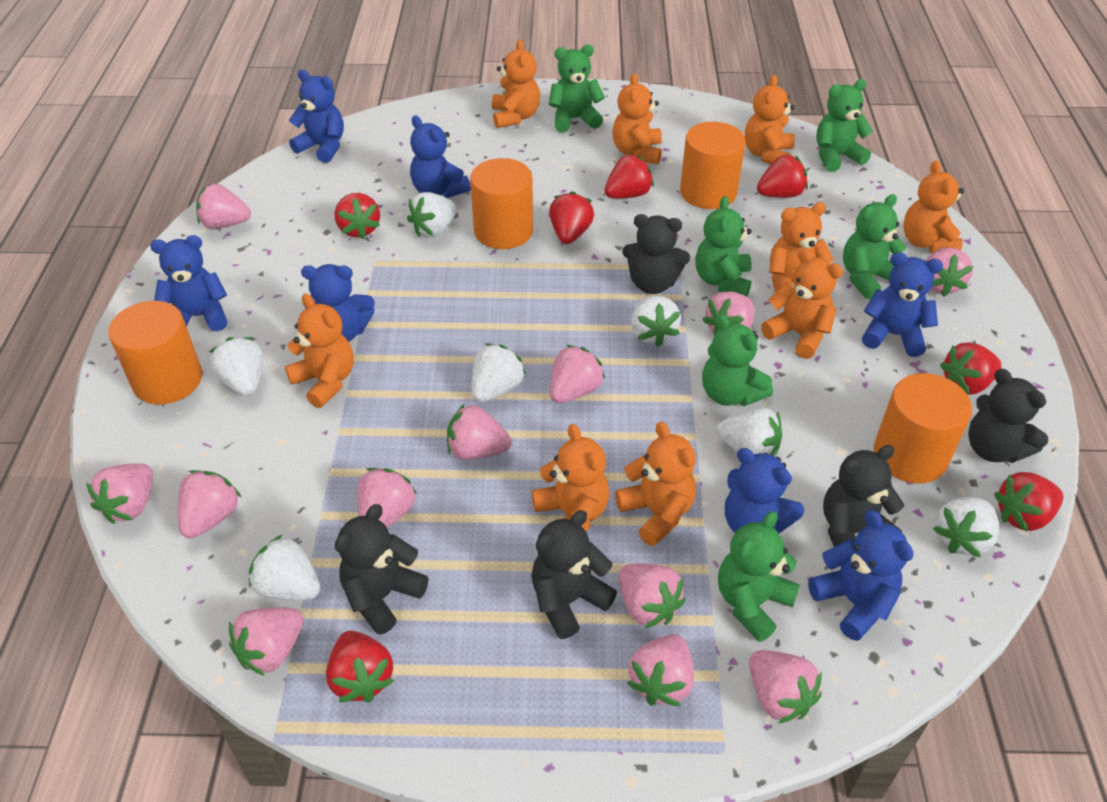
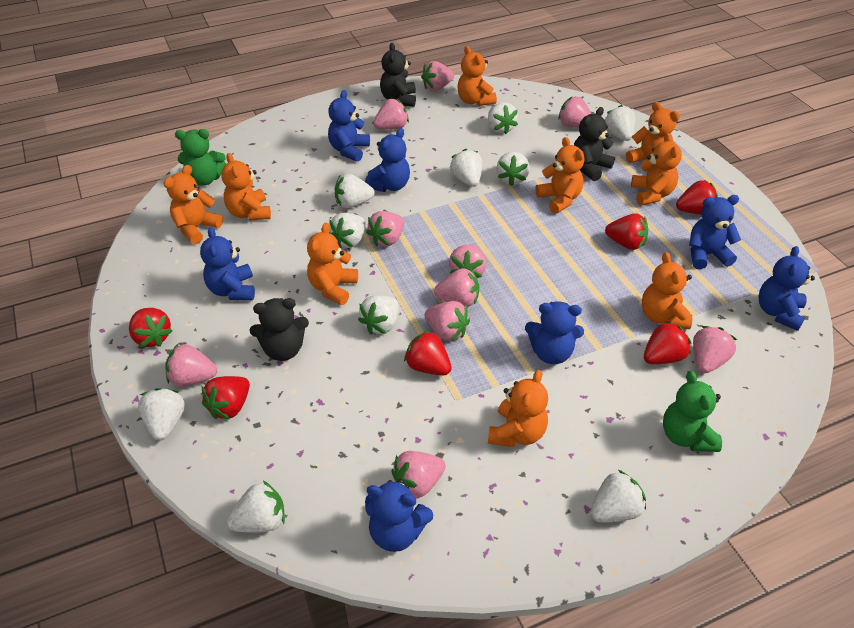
black teddy bear: [335,504,429,635] [531,510,617,639] [622,214,690,294] [823,445,904,547] [968,369,1048,463] = 5 -> [250,298,309,361] [380,43,416,107] [574,107,615,181] = 3
green teddy bear: [549,45,605,132] [695,196,752,296] [702,314,773,406] [718,511,800,642] [817,79,873,172] [843,194,906,299] = 6 -> [175,129,226,186] [663,371,722,452] = 2
orange cylinder: [108,301,202,404] [470,158,533,249] [680,122,745,209] [874,373,972,483] = 4 -> none = 0
pink strawberry: [86,463,153,524] [178,470,241,538] [196,184,251,229] [229,607,304,676] [357,468,417,528] [447,403,512,460] [550,345,605,403] [619,563,686,628] [627,634,694,706] [702,291,755,336] [749,650,822,724] [926,248,974,297] = 12 -> [166,343,217,387] [366,211,404,246] [373,99,409,130] [391,451,446,499] [421,61,454,91] [425,301,470,341] [434,268,479,307] [449,244,486,278] [558,96,592,127] [693,326,737,373] = 10
red strawberry: [326,631,394,702] [334,193,380,239] [549,191,594,244] [604,154,654,199] [757,154,808,198] [940,342,1002,395] [994,472,1064,532] = 7 -> [129,308,173,347] [202,376,250,420] [404,330,452,375] [605,213,648,250] [644,321,691,364] [676,180,718,214] = 6
white strawberry: [209,337,263,396] [249,534,321,600] [407,192,456,237] [472,343,526,402] [631,295,681,347] [717,407,782,456] [933,497,999,557] = 7 -> [138,388,185,440] [227,481,285,533] [329,213,366,248] [335,174,375,208] [358,295,399,334] [450,149,482,187] [488,102,518,134] [496,152,530,186] [591,470,646,523] [605,105,635,141] = 10

